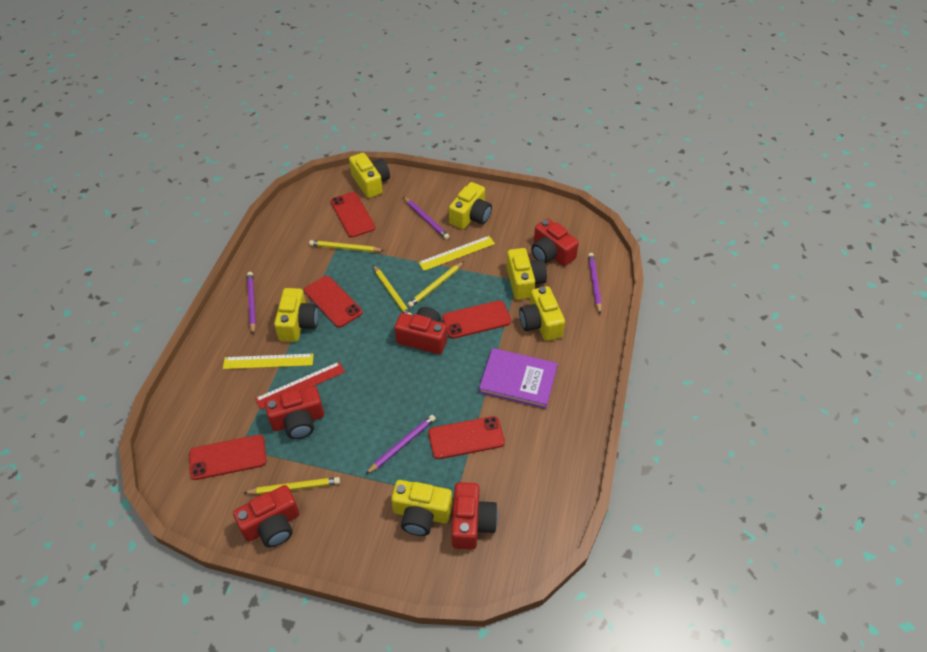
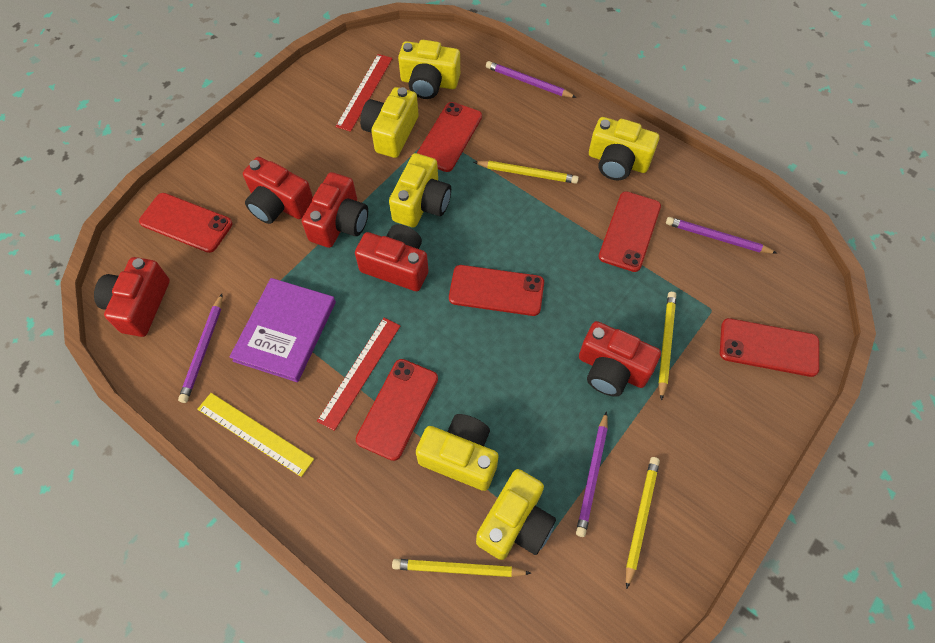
red phone: [189,435,266,480] [304,276,362,328] [331,192,375,238] [428,416,505,459] [442,300,511,339] = 5 -> [139,193,233,253] [356,359,438,461] [417,102,482,172] [449,265,544,316] [599,192,661,272] [720,318,819,377] = 6
red ruler: [255,362,345,410] = 1 -> [317,318,400,431] [335,54,393,132] = 2
yellow ruler: [223,354,314,369] [418,236,495,271] = 2 -> [197,393,314,477] = 1

